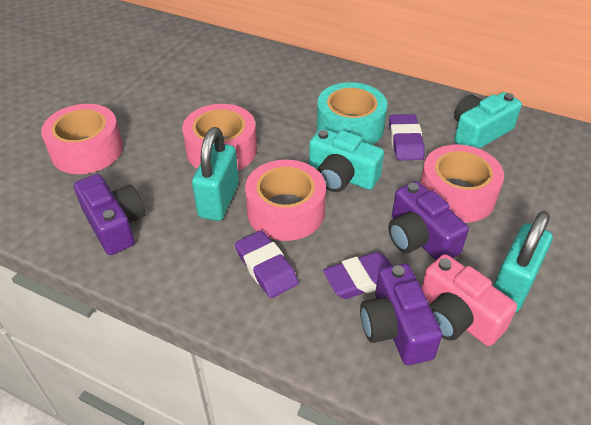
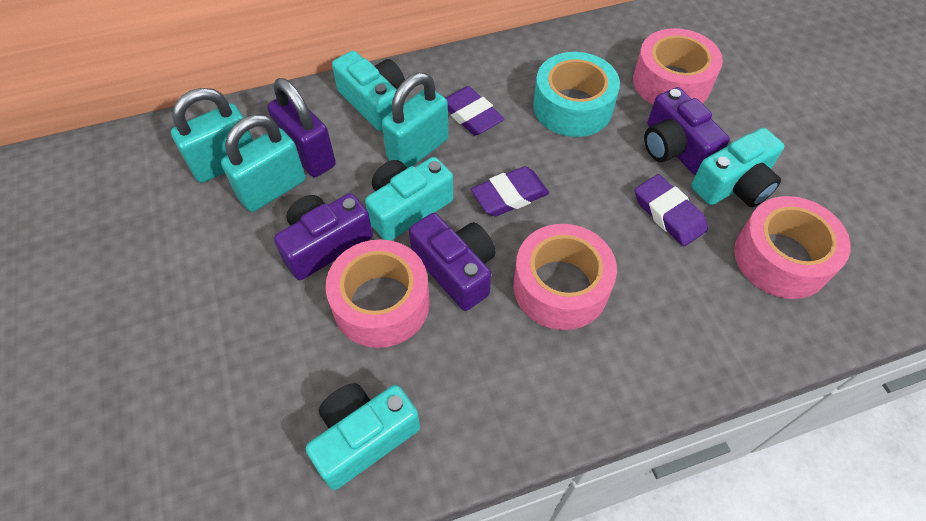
pink camera: [421,254,517,346] = 1 -> none = 0
purple padlock: none = 0 -> [267,78,336,177] = 1
turquoise camera: [309,128,384,192] [454,92,522,149] = 2 -> [306,383,420,490] [332,51,405,131] [365,157,453,241] [691,128,784,207] = 4
turquoise padlock: [192,127,239,221] [493,211,553,312] = 2 -> [171,88,253,183] [221,115,305,212] [382,72,449,168] = 3

